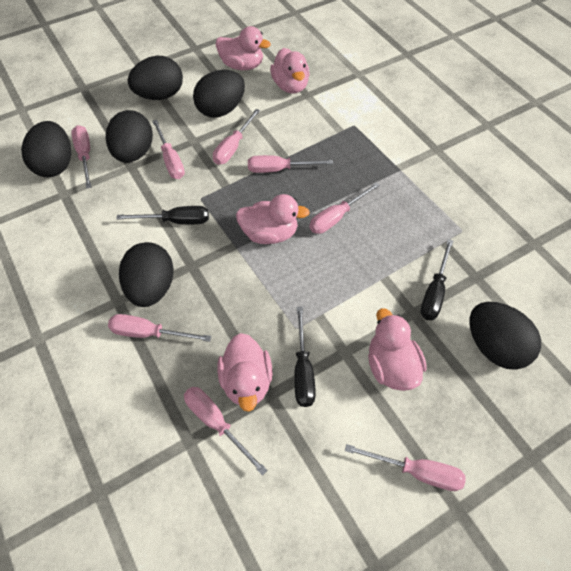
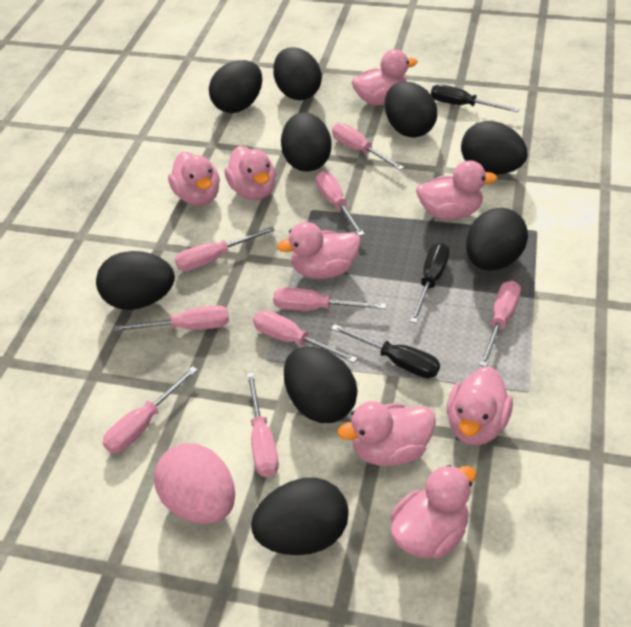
black egg: [21,121,71,177] [106,110,153,163] [119,242,174,307] [128,56,183,100] [193,70,245,118] [469,302,541,370] = 6 -> [96,251,175,310] [209,60,262,113] [251,477,349,555] [273,47,322,100] [281,112,332,171] [284,346,358,423] [385,81,437,138] [461,121,527,175] [466,208,528,270] = 9
pink duck: [216,26,271,70] [217,333,273,412] [236,194,310,244] [270,48,310,94] [368,308,427,391] = 5 -> [168,152,220,206] [224,146,276,200] [277,222,360,279] [338,401,436,466] [352,49,417,106] [390,465,476,559] [416,160,498,220] [447,366,513,445] = 8
pink egg: none = 0 -> [154,443,235,524] = 1
pink screwdriver: [71,125,92,189] [108,314,212,342] [152,120,185,179] [184,387,268,476] [213,109,260,165] [248,155,333,173] [309,182,380,234] [345,444,466,491] = 8 -> [103,366,198,453] [114,305,229,331] [175,227,275,271] [247,373,279,477] [253,310,357,363] [273,287,387,311] [316,171,365,236] [332,123,404,170] [479,281,521,367] = 9

